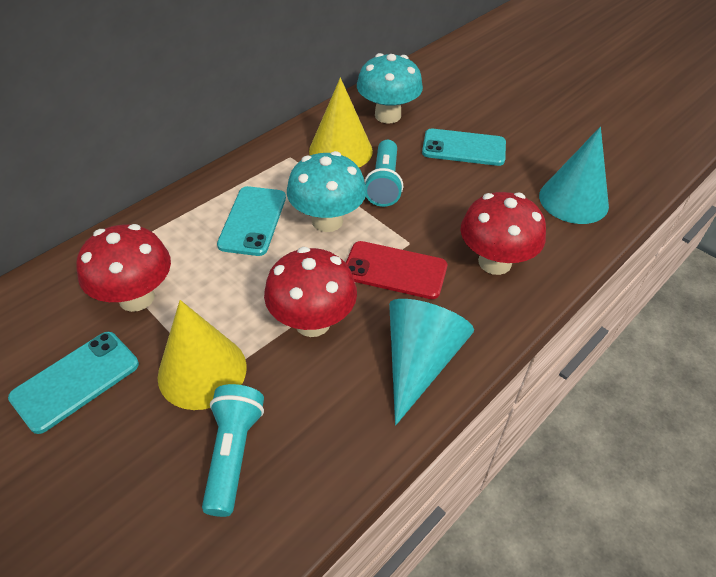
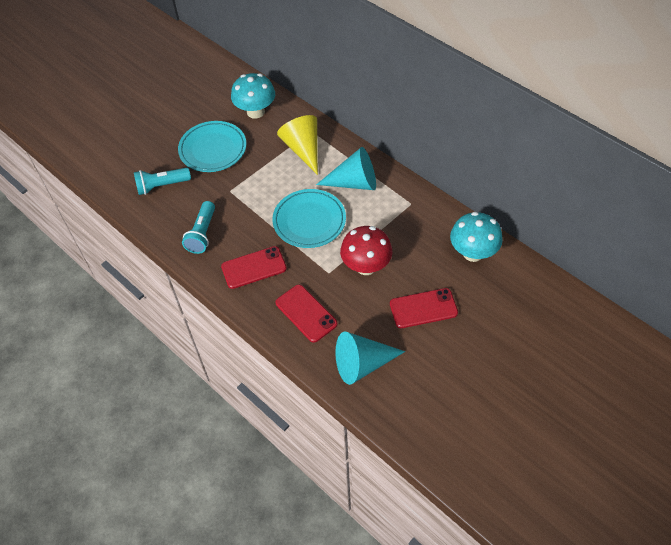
red mushroom: [76,224,171,312] [264,247,357,337] [460,192,546,275] = 3 -> [340,226,392,275] = 1
red phone: [346,241,447,299] = 1 -> [221,246,287,289] [275,285,338,343] [390,288,458,328] = 3
turquoise phone: [8,332,139,434] [217,186,286,256] [422,129,506,166] = 3 -> none = 0
turquoise plate: none = 0 -> [178,121,246,172] [272,189,346,248] = 2
yellow cone: [158,300,247,410] [309,78,373,167] = 2 -> [277,115,318,175] = 1

